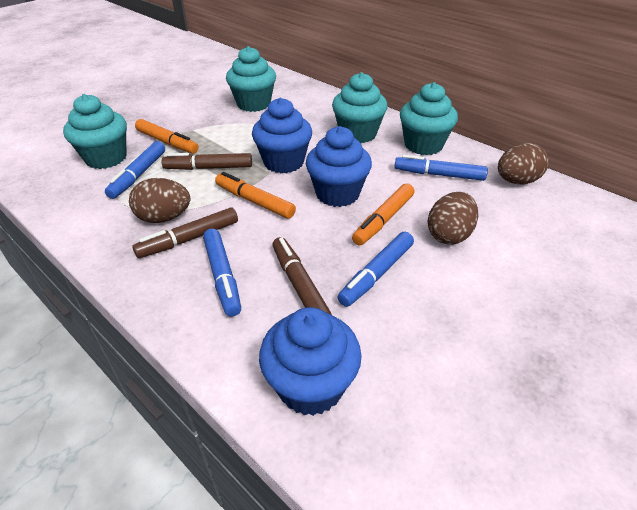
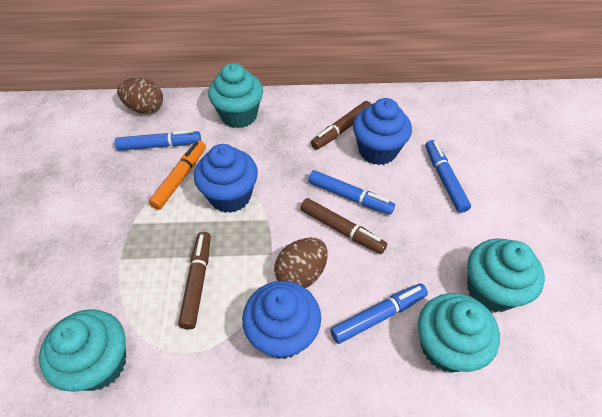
brown egg: [129,178,190,223] [427,192,478,245] [498,143,549,184] = 3 -> [117,78,163,114] [274,238,328,288] = 2
orange marker: [135,119,198,154] [215,172,296,219] [352,183,415,246] = 3 -> [149,140,206,210] = 1

